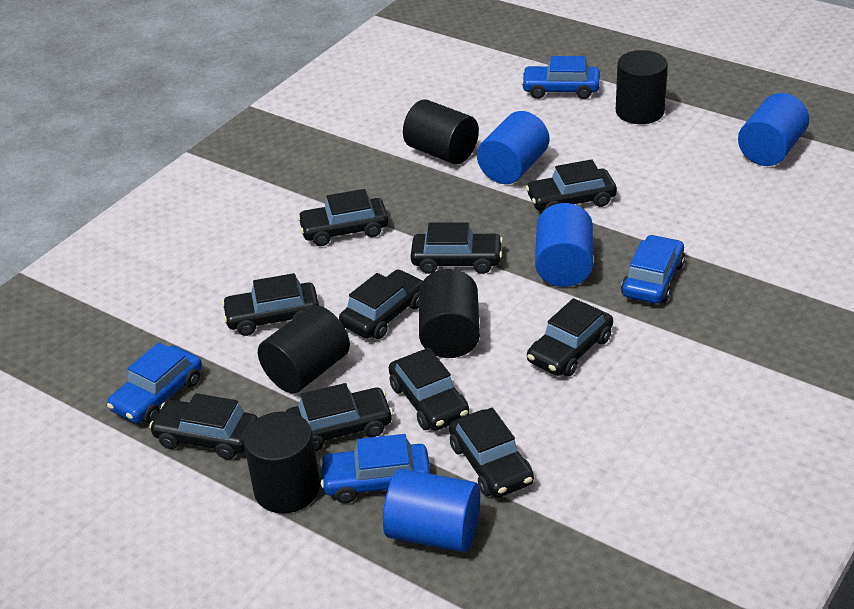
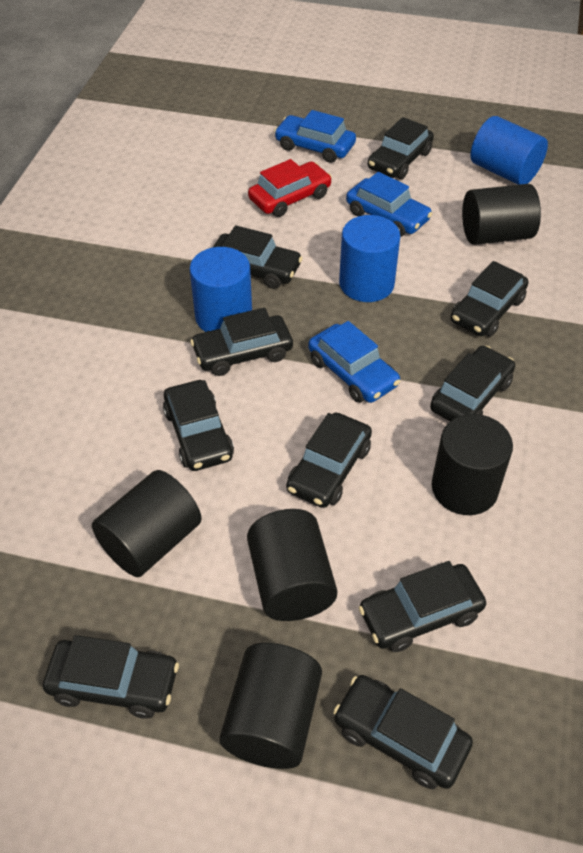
blue car: [107,343,202,423] [320,434,431,503] [521,56,600,99] [621,235,685,304] = 4 -> [274,110,356,163] [308,321,400,403] [346,172,432,237] = 3
blue cylinder: [383,469,480,552] [477,111,549,184] [535,203,593,287] [738,93,809,166] = 4 -> [190,247,252,332] [339,215,400,302] [470,116,548,185] = 3
red car: none = 0 -> [248,159,332,217] = 1

